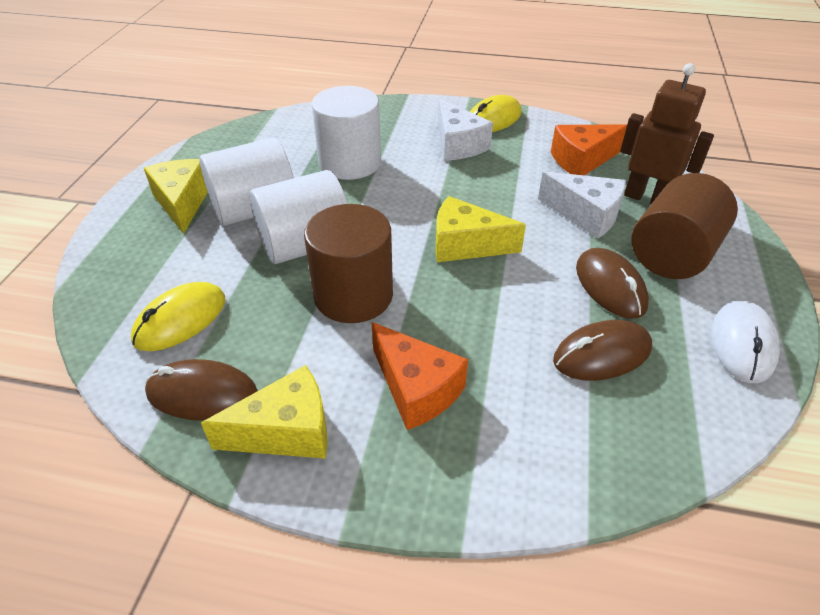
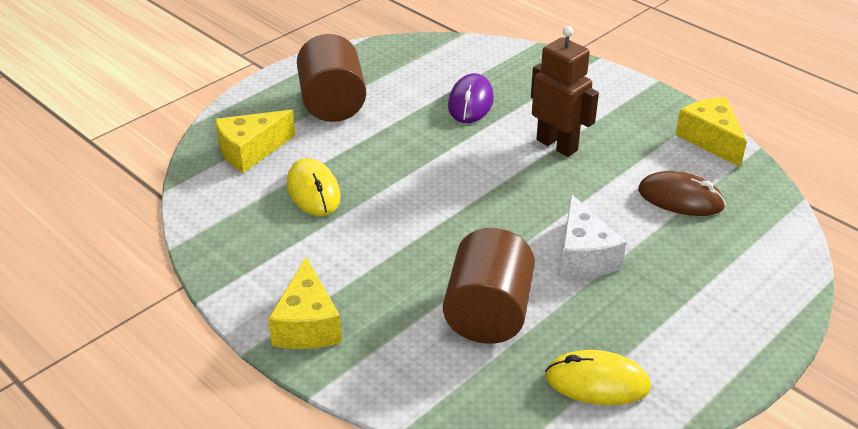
brown mouse: [145,359,258,421] [553,320,652,381] [576,248,649,319] = 3 -> [638,171,726,216] = 1
orange cheese: [371,322,468,430] [551,124,627,176] = 2 -> none = 0
purple mouse: none = 0 -> [448,73,494,123] = 1
white cheese: [438,98,493,161] [538,171,626,239] = 2 -> [560,194,626,278] = 1
white cylinder: [199,138,294,226] [250,170,348,264] [312,86,381,180] = 3 -> none = 0
white mouse: [712,300,780,383] = 1 -> none = 0

